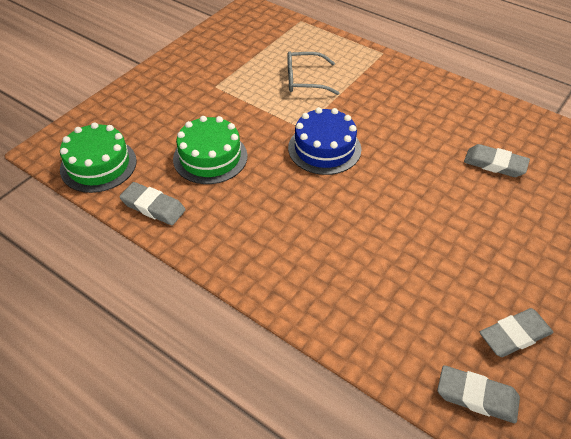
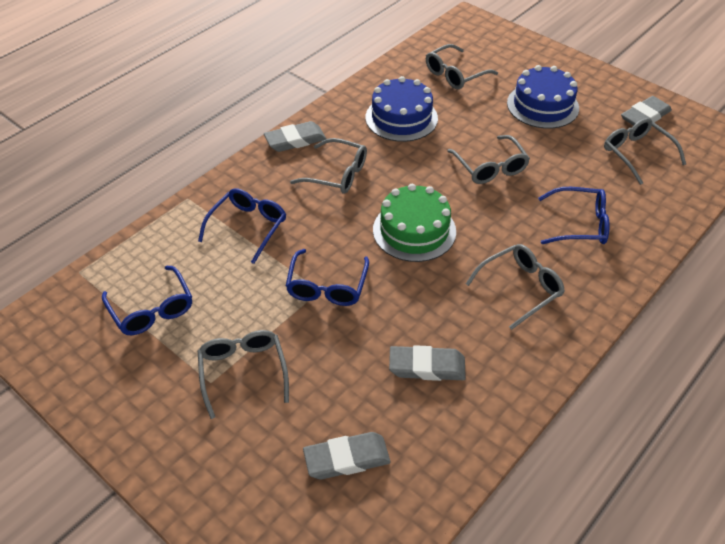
blue cake: [288,107,361,175] = 1 -> [365,76,438,142] [507,65,579,129] = 2
blue glasses: none = 0 -> [102,266,192,335] [198,188,286,264] [286,249,369,306] [538,187,610,244] = 4
green cake: [60,122,137,193] [173,116,247,184] = 2 -> [373,184,456,262] = 1
grey glasses: [288,51,339,95] = 1 -> [198,330,289,419] [290,138,367,194] [426,44,498,89] [447,135,530,184] [466,244,565,330] [604,118,686,185] = 6

